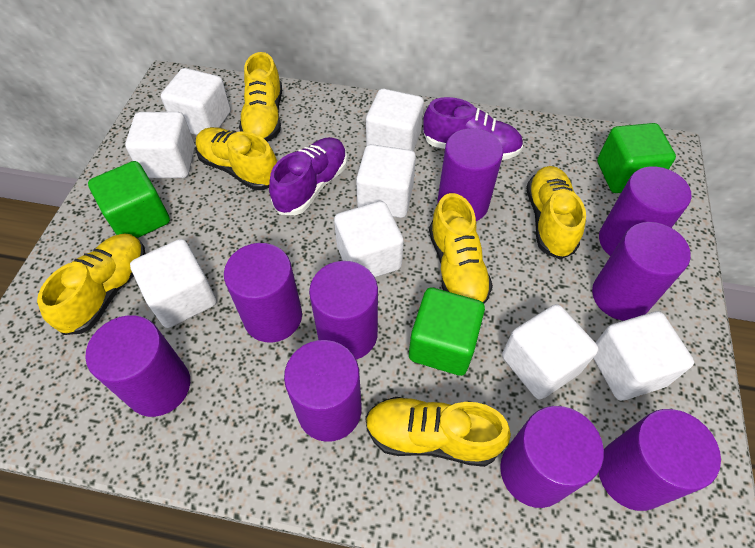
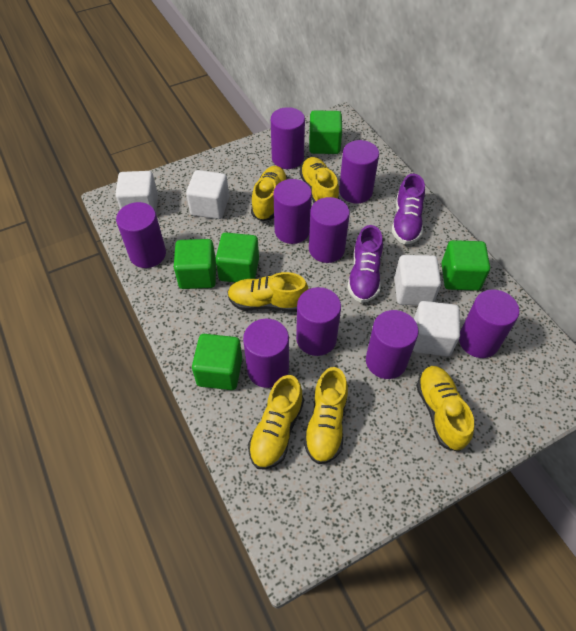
green cube: [88,161,170,238] [409,288,485,376] [597,123,676,193] = 3 -> [174,239,216,289] [192,334,242,390] [215,232,259,283] [309,110,342,154] [442,240,490,291] = 5
white cube: [125,112,195,178] [130,239,216,328] [161,68,231,135] [334,201,404,277] [356,144,416,218] [366,89,424,151] [502,304,598,399] [593,311,694,401] = 8 -> [115,171,158,212] [186,170,229,219] [394,255,441,305] [413,301,460,356] = 4

